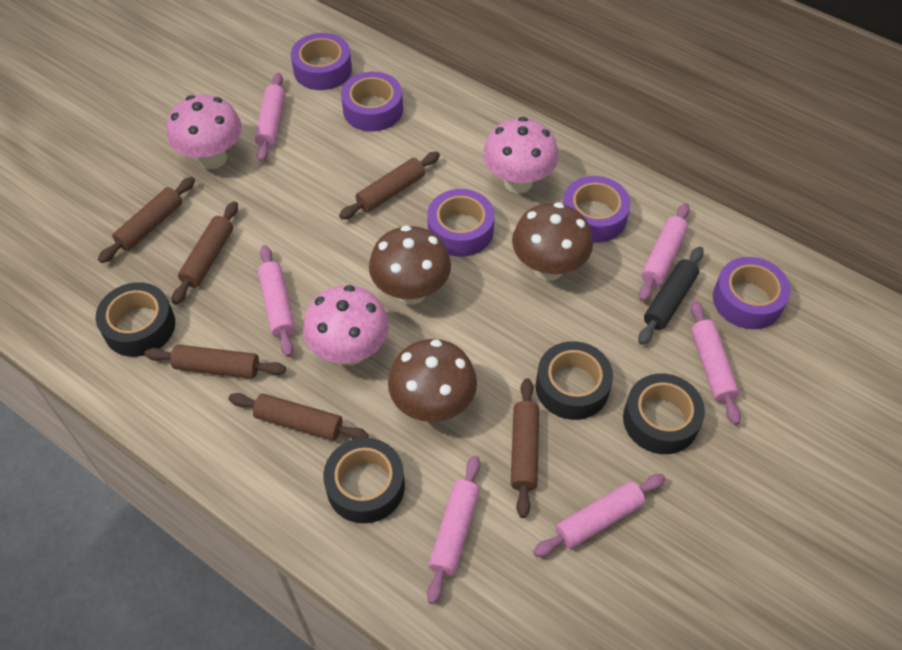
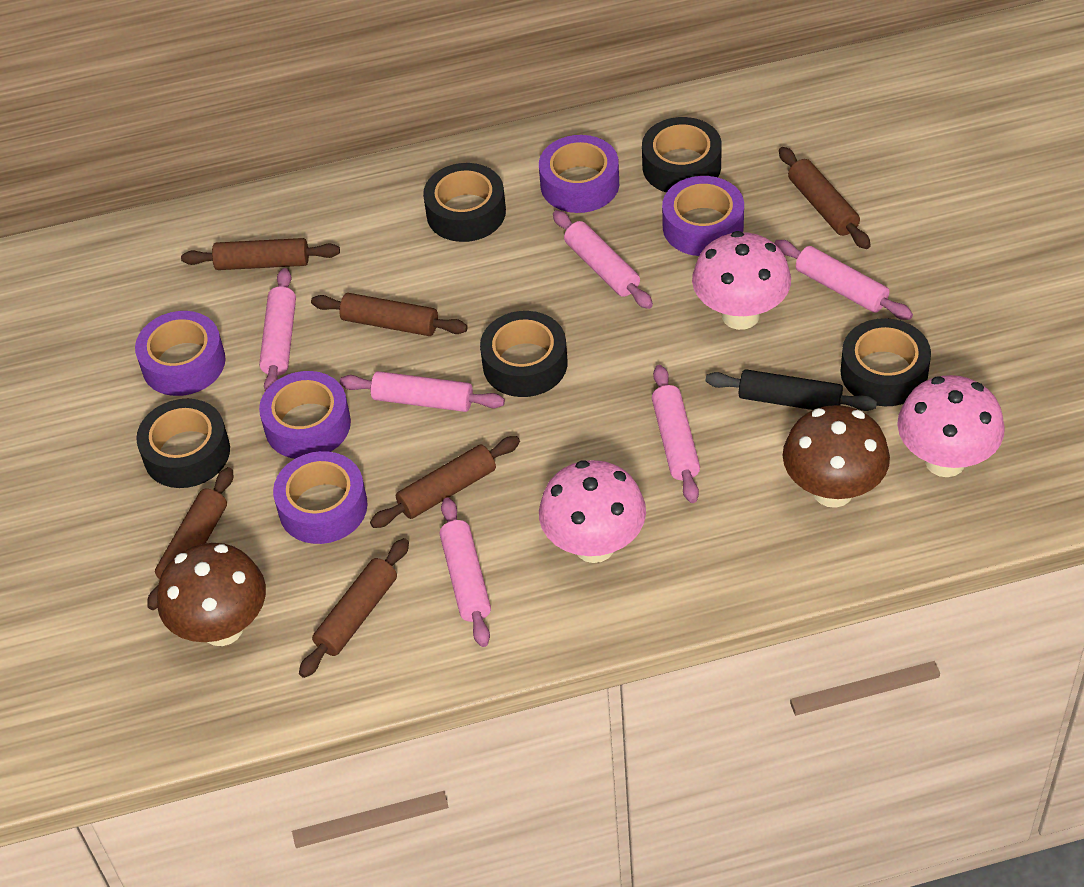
black tape: [96,282,175,357] [323,438,405,523] [536,341,613,420] [623,374,705,454] = 4 -> [136,399,230,488] [423,163,506,242] [480,311,568,397] [642,117,722,193] [840,318,931,406] = 5
brown mushroom: [369,225,451,305] [388,339,477,422] [512,202,593,281] = 3 -> [157,543,266,646] [783,405,890,508] = 2

